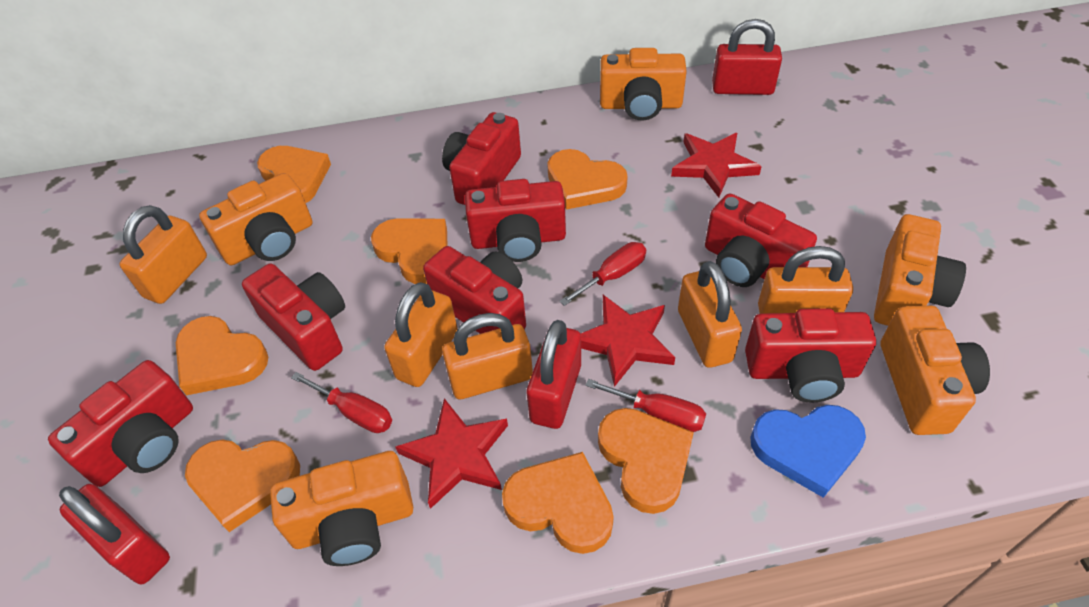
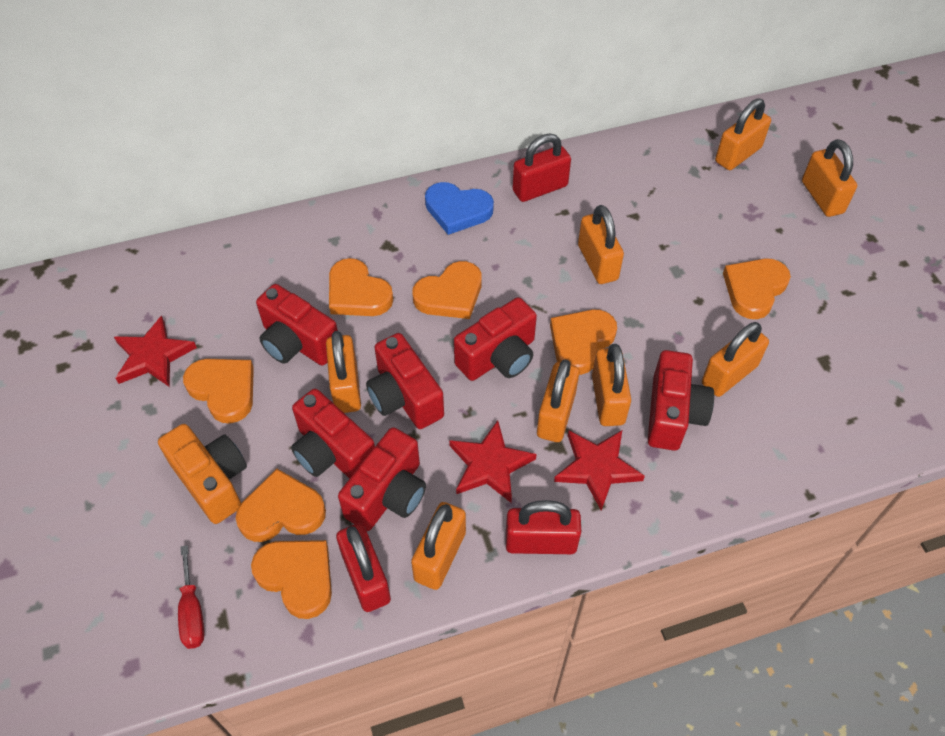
orange camera: [199,173,312,265] [270,451,413,566] [600,48,687,121] [874,214,966,326] [881,305,990,435] = 5 -> [158,424,247,524] = 1
orange padlock: [119,205,207,304] [384,282,458,387] [442,313,533,399] [678,261,742,368] [758,246,853,314] = 5 -> [326,331,361,413] [411,502,466,590] [537,359,579,442] [578,205,624,284] [592,344,631,426] [702,322,769,397] [715,98,771,170] [802,139,857,217] = 8
red camera: [48,360,193,487] [242,263,345,371] [423,246,526,334] [442,112,521,205] [465,179,566,262] [705,193,817,287] [745,308,876,403] = 7 -> [256,284,338,366] [291,389,375,479] [338,427,426,531] [366,333,444,429] [454,297,537,381] [648,350,714,451] = 6
red screwdriver: [291,372,392,433] [559,242,646,306] [585,379,706,432] = 3 -> [178,545,204,649] = 1

